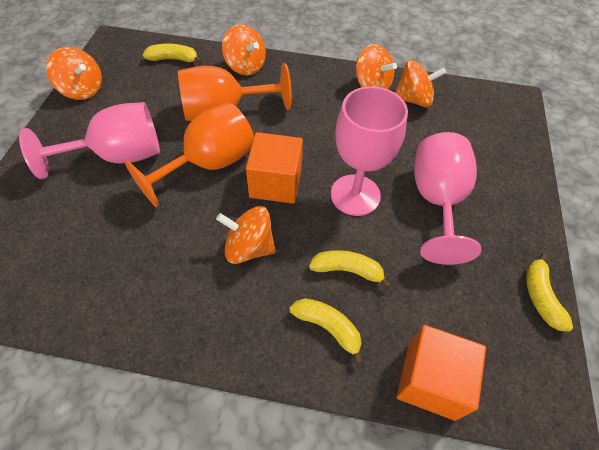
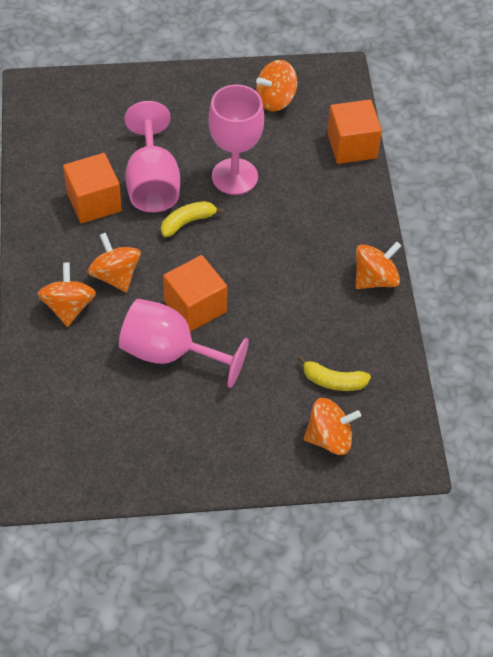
orange cube: [246,132,303,204] [397,325,486,421] = 2 -> [63,153,122,224] [163,255,227,332] [327,100,382,164] = 3
orange goblet: [125,102,254,207] [178,63,292,121] = 2 -> none = 0
yellow banana: [143,44,202,63] [290,298,363,365] [309,250,391,289] [526,253,573,332] = 4 -> [161,201,224,237] [298,356,371,391] = 2

